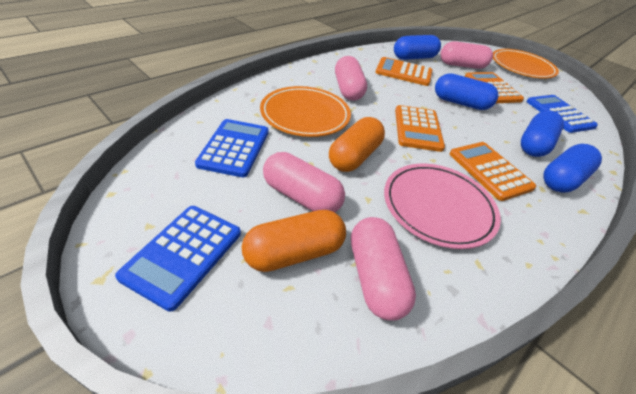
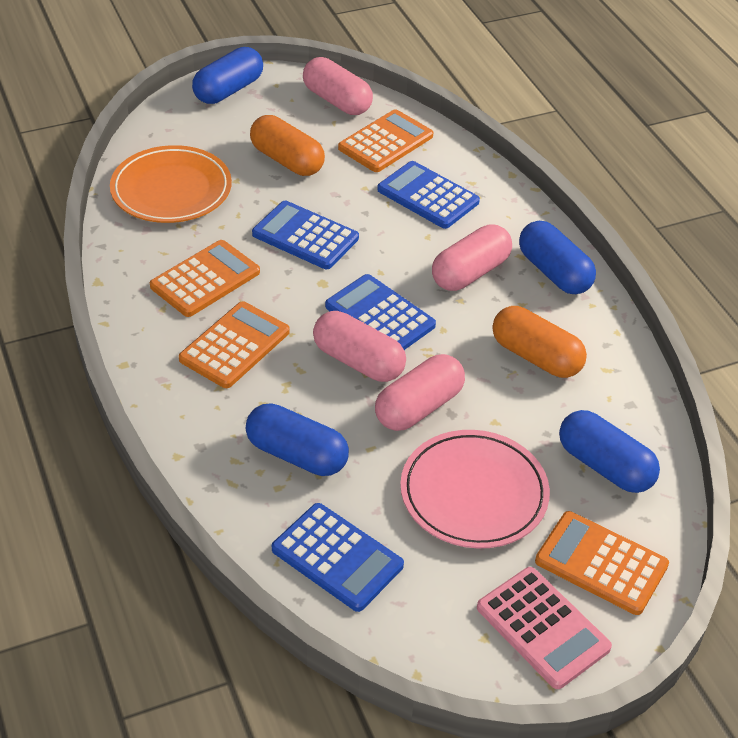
blue calculator: [115,206,241,312] [195,119,268,177] [526,95,598,133] = 3 -> [252,201,359,269] [272,503,404,612] [325,274,436,350] [377,161,480,229] = 4
orange plate: [260,86,351,137] [493,49,559,79] = 2 -> [110,145,232,223] = 1
pink calculator: none = 0 -> [477,567,612,689] = 1

